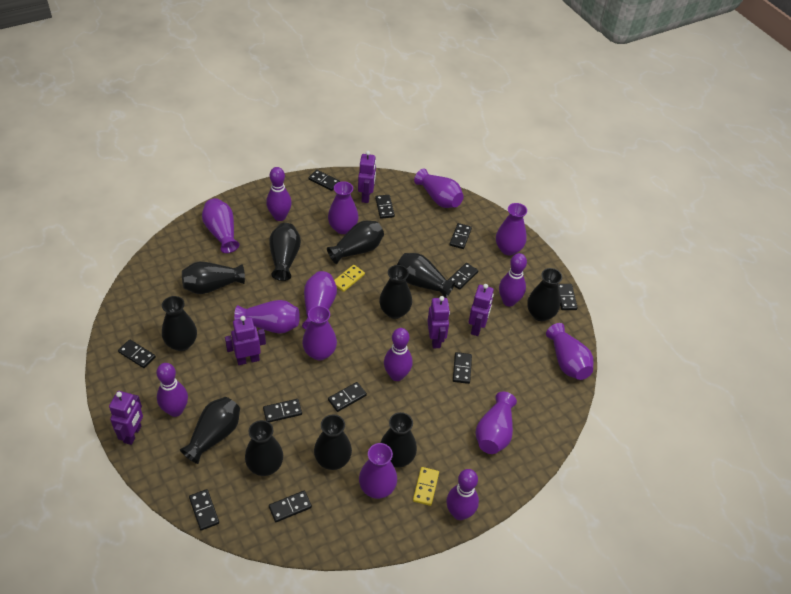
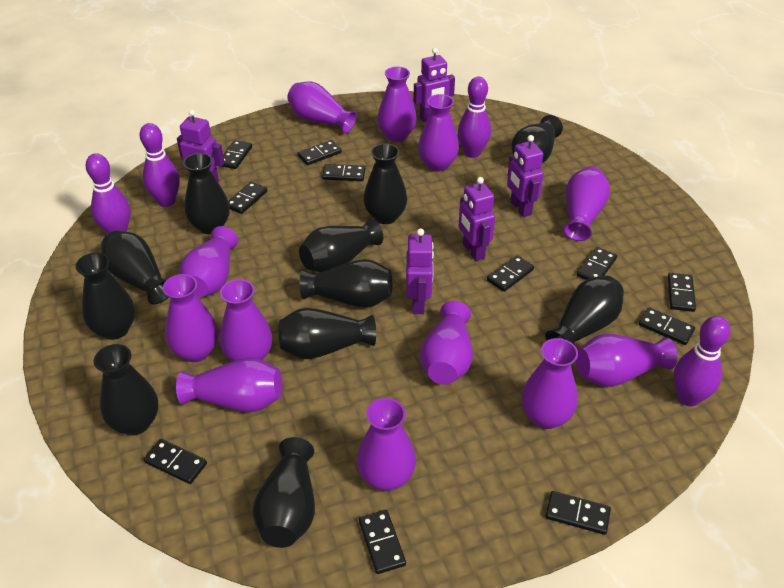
purple bowling pin: [156,363,188,417] [266,167,292,221] [384,328,413,381] [446,469,479,520] [499,253,527,307] = 5 -> [85,153,130,234] [140,123,180,207] [458,77,491,158] [674,316,730,407] = 4
purple vase: [202,198,239,253] [234,300,300,334] [302,271,337,330] [302,306,337,360] [328,181,358,234] [359,443,397,499] [414,169,464,208] [476,392,517,454] [496,203,527,255] [546,323,594,380] = 10 -> [163,274,218,362] [176,358,282,412] [179,226,238,298] [220,279,272,362] [287,81,357,133] [357,398,416,491] [378,67,417,142] [418,94,459,172] [420,301,473,385] [521,338,578,429] [564,167,610,241] [576,334,677,387] = 12
yellow domino: [334,265,365,292] [413,467,439,506] = 2 -> none = 0

